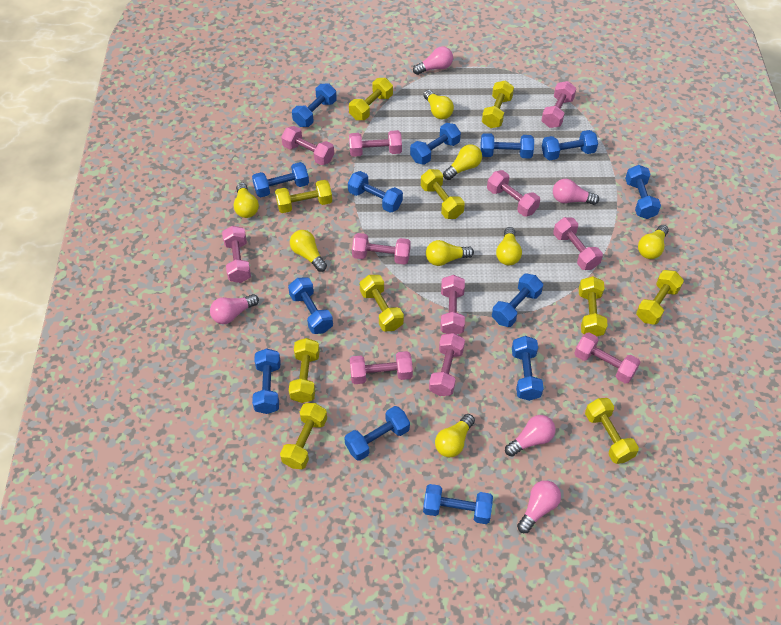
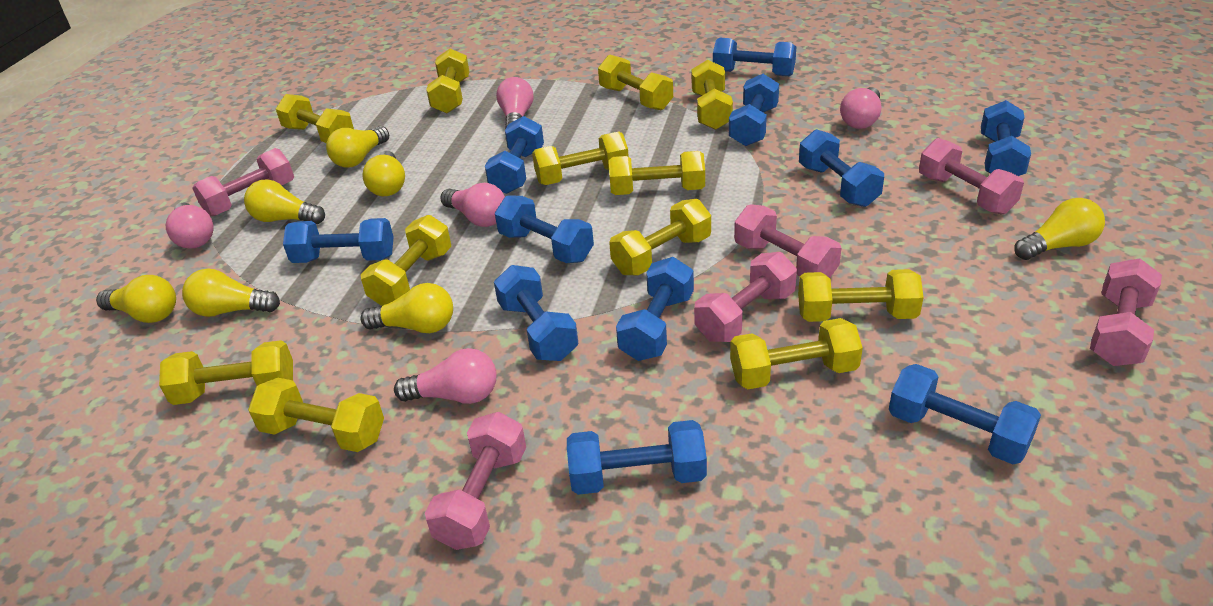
blue dumbbell: [252,162,309,197] [252,348,281,414] [288,277,333,334] [292,83,337,127] [344,406,410,461] [348,171,403,213] [410,123,461,165] [423,484,493,524] [480,133,534,158] [492,273,543,327] [512,336,544,401] [542,130,598,160] [625,165,661,219] = 13 -> [283,218,394,263] [485,116,544,194] [494,265,578,361] [495,195,594,263] [567,420,707,495] [616,257,694,361] [713,37,796,76] [729,74,779,146] [799,129,884,207] [889,364,1041,464] [981,100,1031,176] = 11
pink dumbbell: [222,226,251,283] [281,126,334,165] [349,130,402,157] [350,351,413,384] [352,233,411,265] [429,333,465,396] [440,275,465,334] [487,170,540,216] [541,81,576,128] [553,217,603,270] [574,332,640,384] = 11 -> [192,148,294,217] [425,412,526,550] [694,252,797,342] [734,204,841,278] [919,138,1024,215] [1090,258,1162,366] = 6
yellow dumbbell: [275,180,332,213] [280,403,327,469] [289,338,320,403] [349,78,393,120] [360,275,404,331] [421,169,465,219] [482,80,514,128] [579,276,608,336] [585,398,639,464] [636,270,684,325] = 10 -> [159,340,293,405] [248,378,384,452] [276,94,354,143] [361,215,451,306] [426,49,469,113] [532,132,629,185] [598,55,673,110] [609,151,705,195] [609,199,711,275] [691,60,733,130] [730,318,863,389] [798,269,924,322] = 12
yellow light bulb: [234,182,259,218] [290,230,327,272] [423,90,454,119] [426,240,474,266] [435,414,475,457] [443,144,482,180] [496,227,522,265] [638,225,669,259] = 8 -> [96,275,176,323] [182,268,280,317] [244,179,325,224] [326,126,389,168] [361,283,453,333] [362,151,405,196] [1014,198,1105,260] = 7

